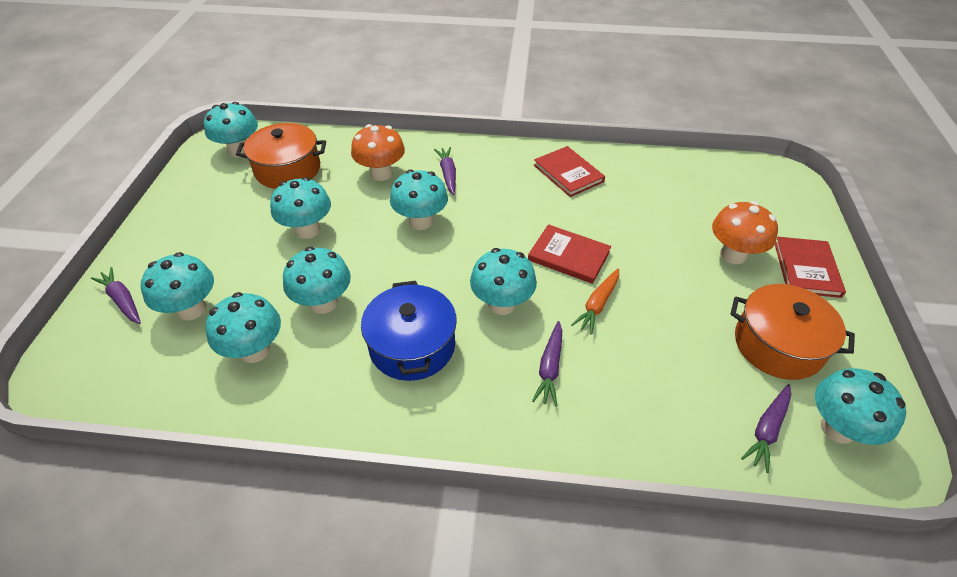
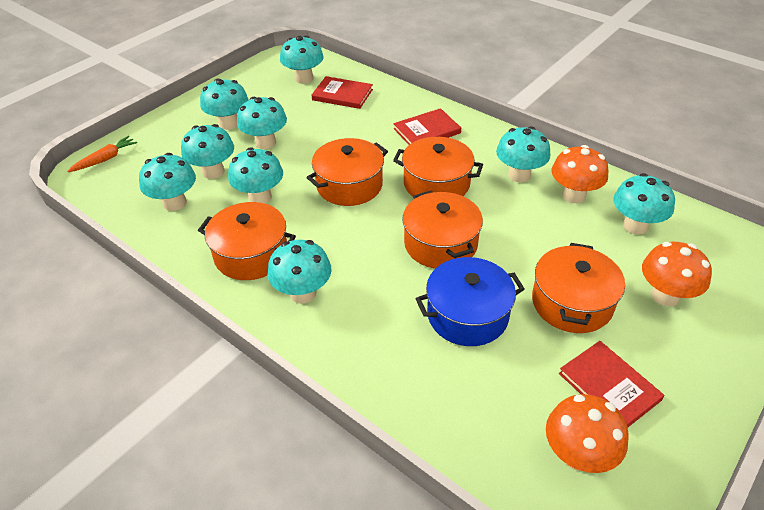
orange mushroom: [351,124,405,181] [712,201,778,264] = 2 -> [546,394,629,473] [552,145,608,203] [642,242,712,306] = 3
orange pot: [236,123,326,189] [730,284,855,380] = 2 -> [198,202,296,280] [306,138,388,206] [393,137,483,197] [402,191,483,269] [532,243,625,333] = 5
purple carrot: [91,267,141,324] [434,147,456,195] [532,321,562,406] [741,384,791,473] = 4 -> none = 0
turquoise mushroom: [141,252,214,321] [204,102,258,157] [205,292,281,363] [270,177,331,239] [283,247,351,314] [390,170,448,230] [470,248,537,315] [815,368,906,445] = 8 -> [139,153,196,211] [181,124,234,179] [200,78,248,130] [228,147,283,204] [237,97,287,149] [267,240,331,303] [280,36,324,84] [496,126,550,182] [613,173,675,235] = 9

